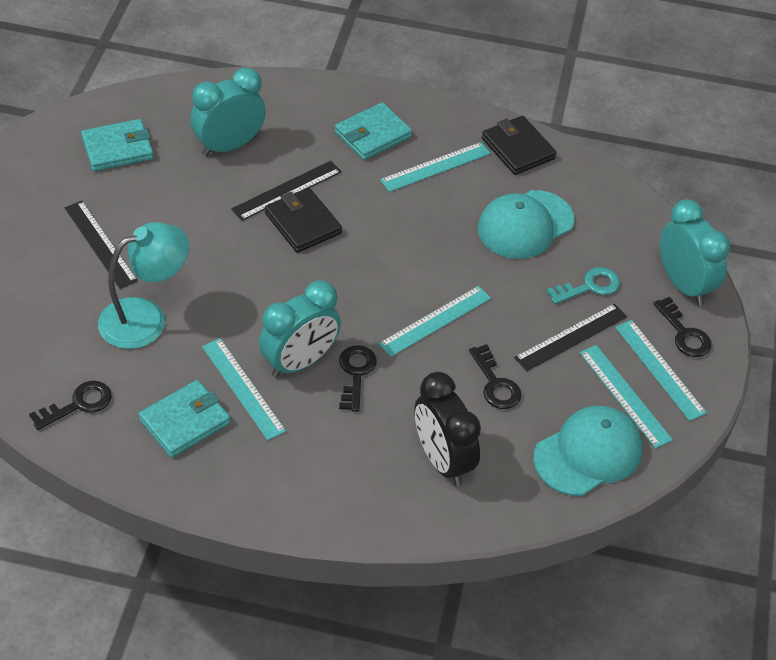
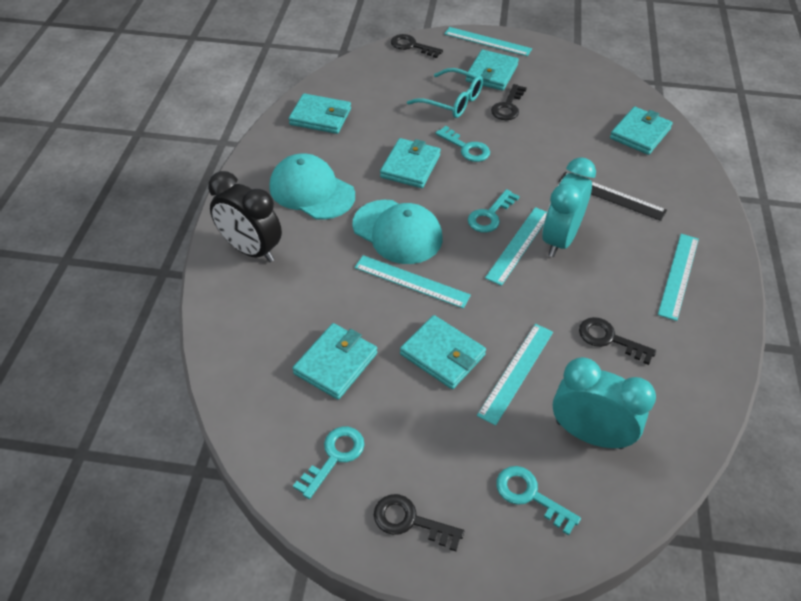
black ruler: [65,201,138,289] [231,161,342,221] [514,304,627,371] = 3 -> [558,172,667,221] = 1
black wallet: [265,188,342,253] [482,116,557,175] = 2 -> none = 0
turquoise clock: [190,68,266,156] [259,280,341,378] [660,199,730,305] = 3 -> [542,157,596,257] [553,357,656,449] = 2
turquoise glasses: none = 0 -> [407,68,483,118] = 1
turquoise key: [546,267,620,304] = 1 -> [293,426,365,499] [435,126,490,162] [468,189,520,233] [496,466,581,535] = 4
turquoise lamp: [98,222,189,349] = 1 -> none = 0
turquoise wallet: [81,119,154,171] [138,380,231,458] [335,102,412,160] = 3 -> [289,93,351,134] [292,323,377,400] [380,138,441,188] [400,315,486,389] [466,50,519,91] [610,107,673,155] = 6

